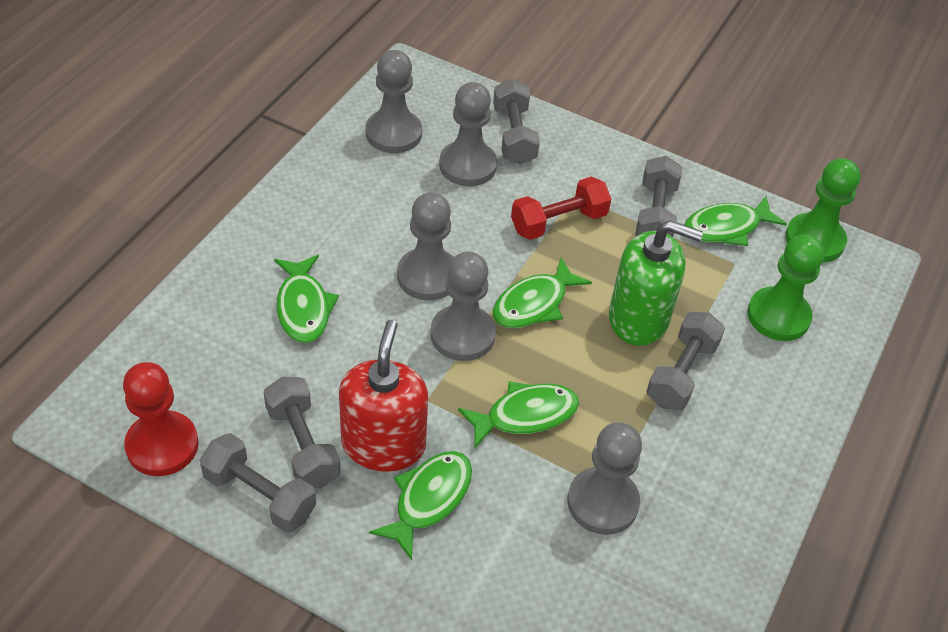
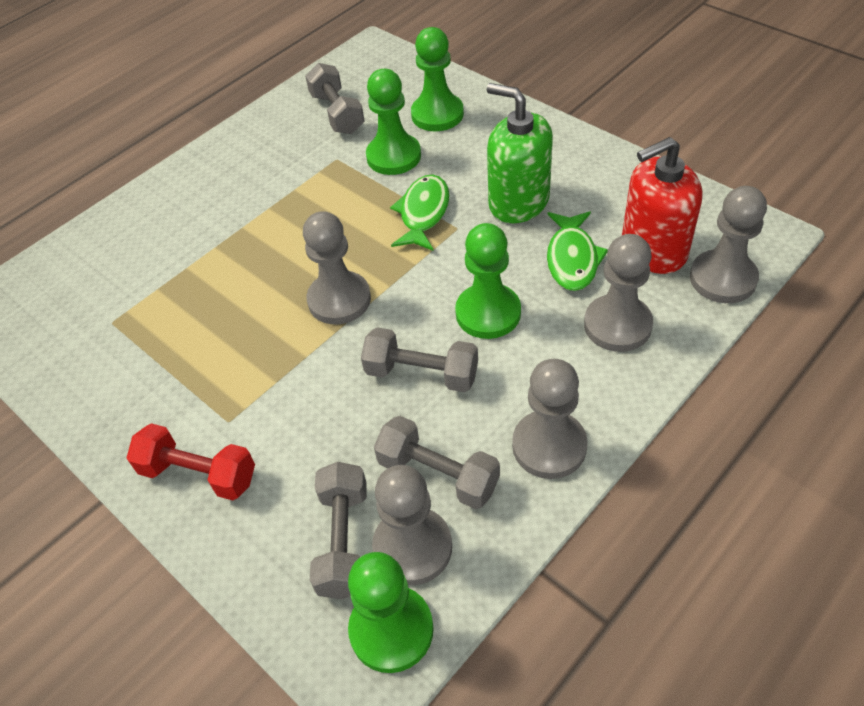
green fish: [274,255,339,343] [369,451,472,560] [458,382,579,449] [493,257,592,328] [685,196,787,246] = 5 -> [390,175,450,251] [547,211,608,291] = 2
green pawn: [747,234,824,341] [785,158,860,262] = 2 -> [348,552,434,673] [366,69,421,175] [411,27,464,131] [455,223,521,339] = 4
grey dumbbell: [199,433,316,533] [263,377,341,488] [493,79,540,165] [635,156,682,237] [646,312,725,410] = 5 -> [305,63,364,134] [310,462,367,599] [361,327,478,392] [374,416,500,509] = 4
red pawn: [123,362,199,476] = 1 -> none = 0

